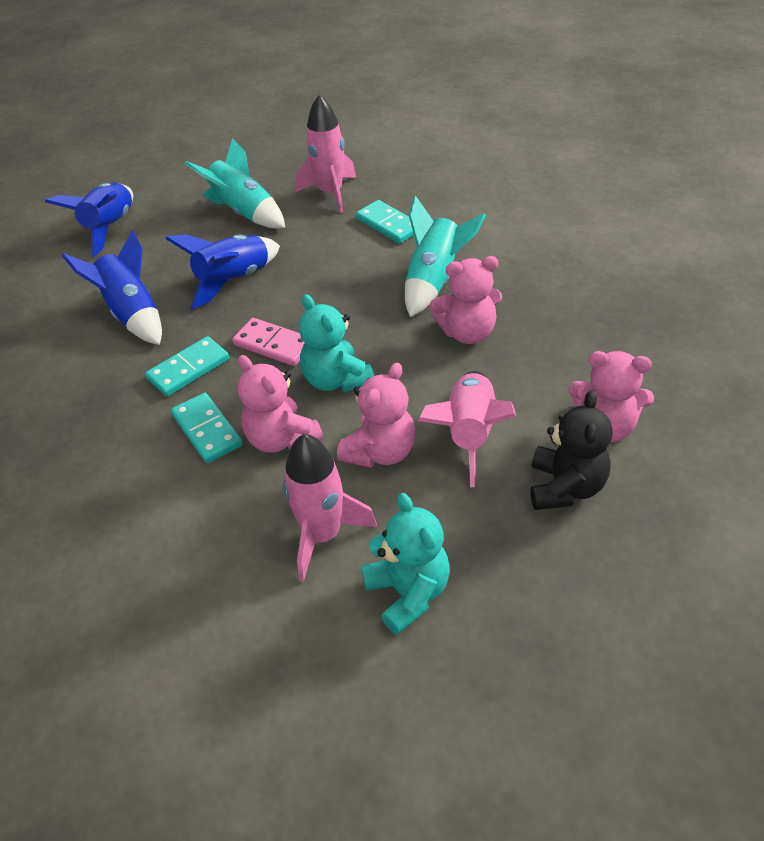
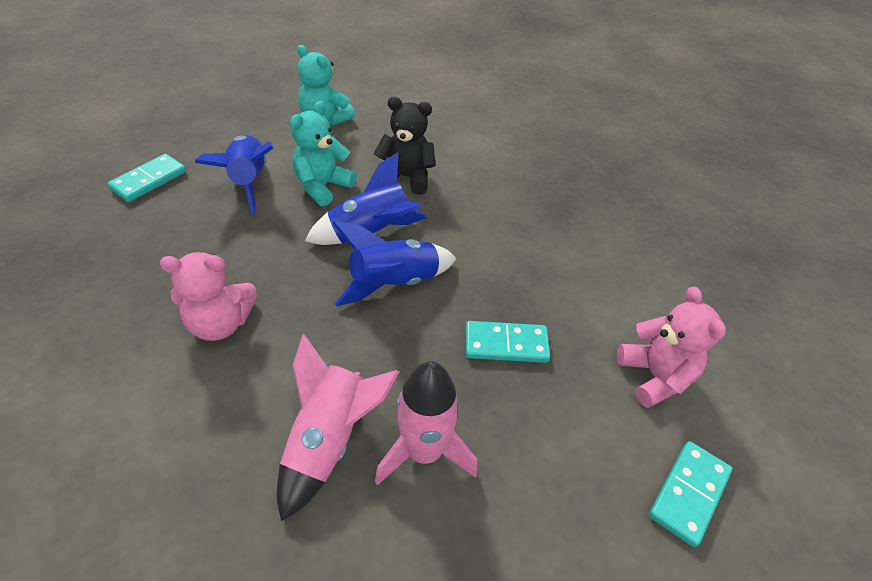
pink domino: [232,318,304,366] = 1 -> none = 0
pink rocket: [283,434,377,581] [295,95,356,213] [418,371,517,487] = 3 -> [277,334,399,521] [375,361,478,485] = 2
pink teddy bear: [238,355,323,453] [337,363,416,468] [430,256,502,344] [568,351,654,442] = 4 -> [160,252,257,341] [617,287,726,408] = 2
turquoise rocket: [184,138,285,229] [405,195,486,317] = 2 -> none = 0

